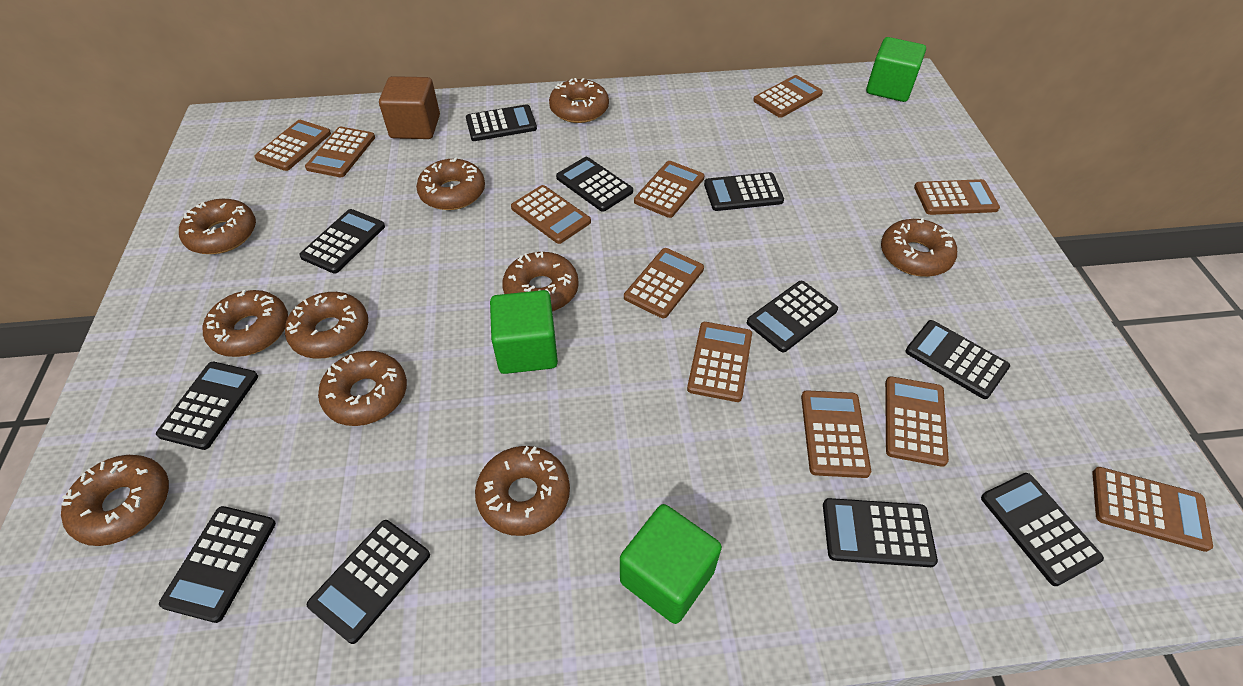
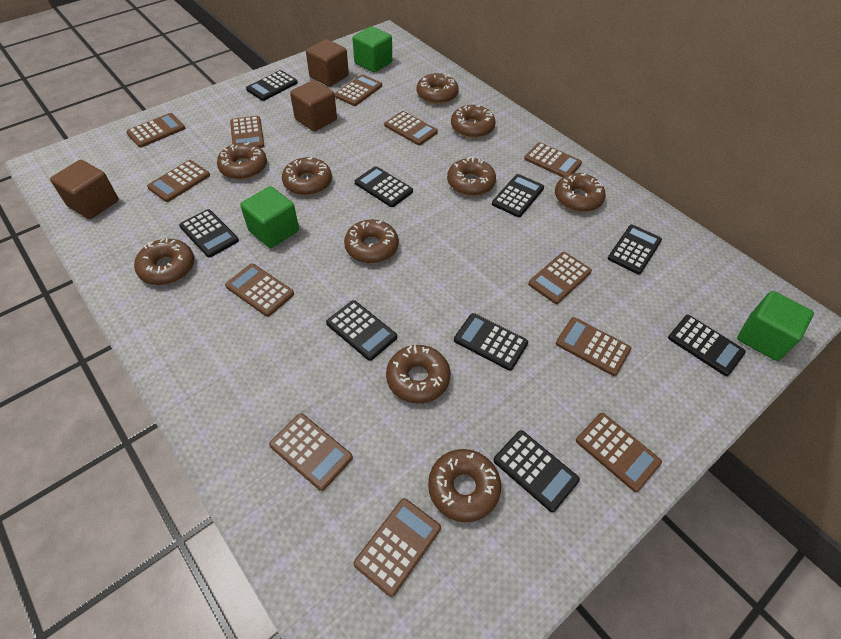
black calculator: [156,362,258,450] [159,506,276,623] [299,209,385,274] [307,520,430,644] [466,104,537,141] [556,157,633,212] [704,172,784,211] [747,281,838,352] [823,498,938,567] [905,320,1010,399] [981,473,1104,586] = 11 -> [179,209,239,258] [246,70,298,101] [326,300,397,361] [355,166,413,207] [454,313,528,371] [492,174,544,217] [493,430,580,512] [608,225,662,274] [668,315,746,376] = 9
brown calculator: [254,120,331,171] [305,127,375,177] [511,185,591,244] [624,248,704,318] [634,161,705,218] [687,322,752,402] [753,75,823,118] [801,390,871,478] [885,376,949,467] [914,179,1000,215] [1092,467,1213,552] = 11 -> [126,113,185,148] [147,160,210,202] [225,263,294,317] [230,116,265,148] [269,413,353,491] [334,74,382,106] [353,498,441,597] [384,111,438,145] [524,142,582,177] [528,252,592,304] [556,317,631,376] [576,413,662,492] = 12
brown cube: [379,76,440,139] = 1 -> [50,160,118,219] [290,80,337,131] [306,39,349,87] = 3

